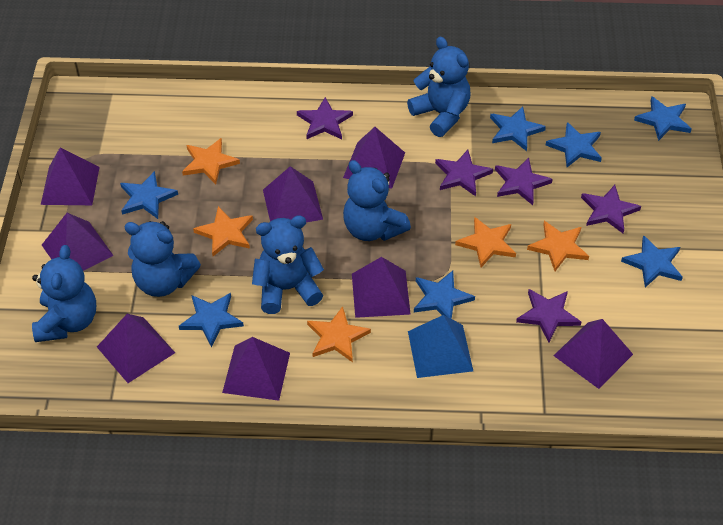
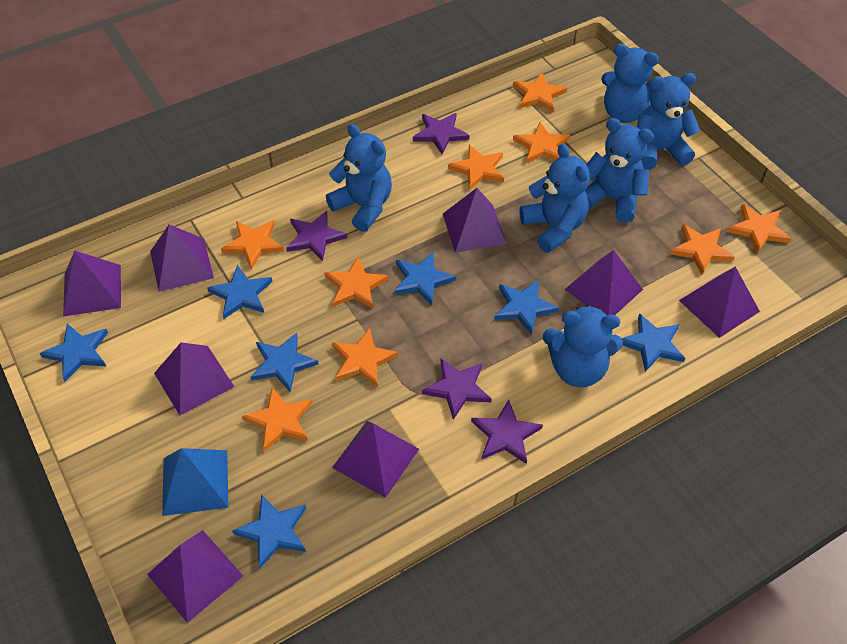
blue teddy bear: [32,245,96,342] [124,221,201,297] [252,215,324,314] [343,160,411,241] [407,37,470,137] = 5 -> [326,124,392,232] [519,144,590,253] [542,305,623,387] [585,118,654,223] [601,44,659,123] [637,73,700,169] = 6
orange star: [182,138,240,184] [193,206,253,256] [307,306,371,362] [455,217,516,268] [527,221,589,271] = 5 -> [221,220,284,270] [242,387,312,452] [325,256,388,309] [332,328,398,387] [448,145,504,190] [513,73,567,112] [513,122,570,163] [670,224,735,275] [727,204,791,253] = 9
purple star: [297,97,353,139] [435,150,493,196] [495,158,553,205] [516,289,581,342] [581,185,641,233] = 5 -> [286,211,347,261] [413,113,469,154] [422,359,491,420] [471,399,543,464] = 4

